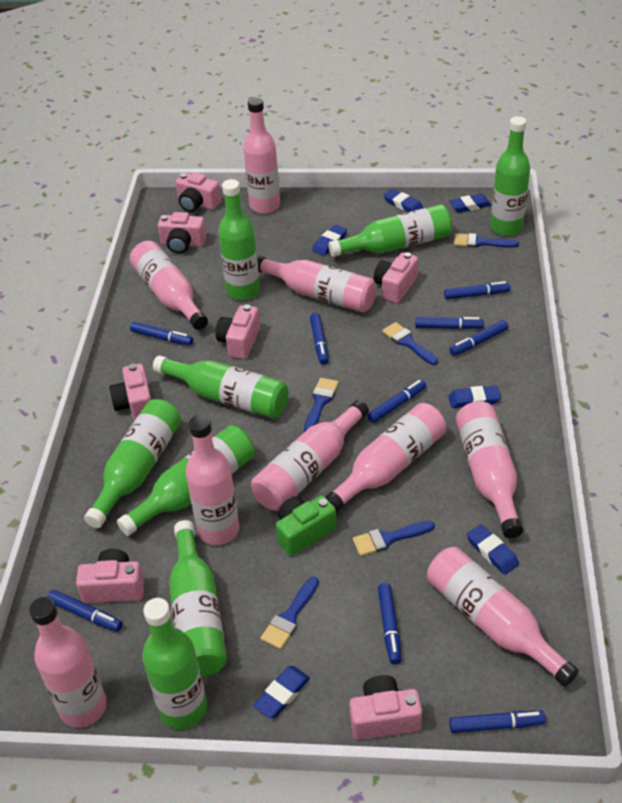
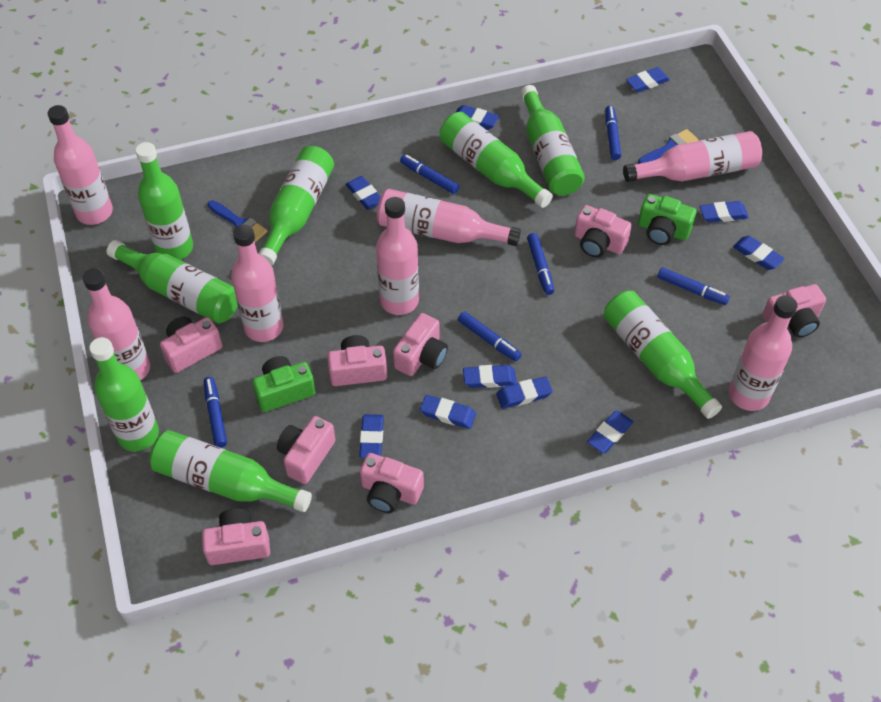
blue brush: [261,577,319,649] [304,378,339,432] [353,521,435,556] [382,322,438,365] [454,233,519,248] = 5 -> [207,200,267,242] [638,129,699,164] = 2
blue eraser: [254,666,310,719] [312,225,347,256] [383,189,423,212] [448,386,501,408] [449,194,491,213] [467,524,519,575] = 6 -> [345,176,381,210] [359,414,384,458] [420,395,476,429] [455,105,499,130] [463,365,517,388] [496,376,553,409] [587,411,633,453] [626,67,670,92] [700,201,749,223] [733,236,785,270] = 10
blue marker: [47,590,123,632] [130,322,193,346] [310,313,329,365] [367,380,426,423] [378,583,402,664] [415,317,484,329] [444,281,510,299] [449,320,508,356] [449,711,546,733] = 9 -> [204,377,227,448] [400,154,459,194] [458,311,521,361] [527,233,554,295] [605,106,621,160] [657,267,730,305] = 6
green camera: [276,496,337,556] = 1 -> [252,356,316,412] [638,194,696,245] = 2
pink bottle: [29,597,107,728] [130,241,208,330] [186,415,239,545] [243,98,280,214] [251,400,369,511] [257,256,377,312] [325,403,446,513] [427,547,579,687] [456,401,523,538] = 9 -> [48,105,113,225] [82,268,150,381] [231,224,284,342] [376,197,419,315] [377,189,521,246] [623,131,762,182] [729,295,798,411] = 7
pink camera: [76,549,144,603] [109,364,151,421] [158,212,206,254] [176,172,221,212] [216,304,260,359] [350,675,422,740] [374,252,418,303] = 7 -> [160,317,223,373] [202,508,270,565] [277,416,335,484] [327,335,387,386] [360,453,424,513] [393,313,448,376] [574,205,632,257] [762,284,826,338] = 8

